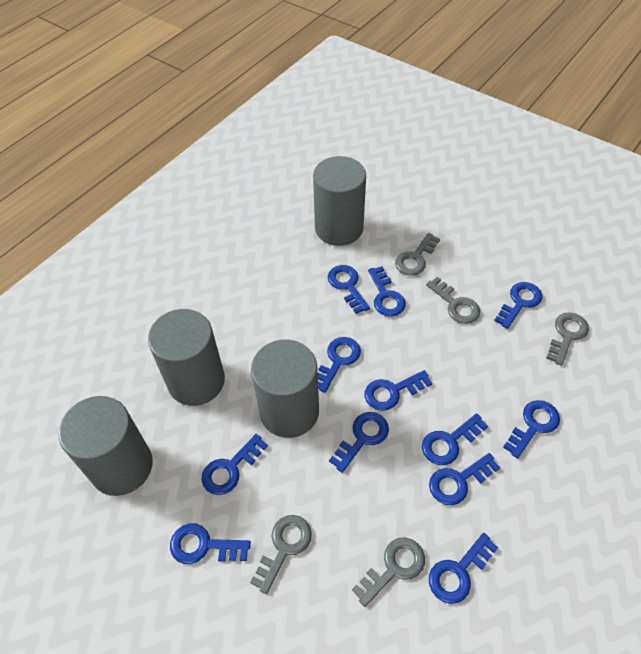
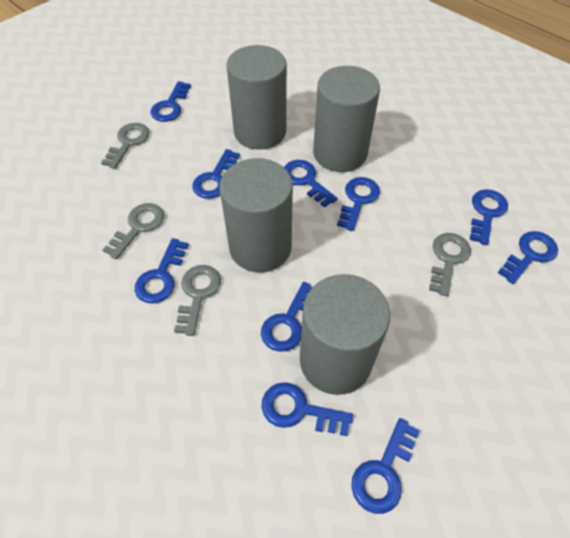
blue key: [170,523,251,564] [201,434,268,495] [318,337,361,393] [328,265,370,314] [329,412,389,473] [365,370,432,411] [368,266,406,317] [422,413,488,465] [429,453,500,505] [429,533,498,604] [494,282,542,329] [503,400,560,459] = 12 -> [135,238,189,303] [151,81,191,122] [192,149,240,199] [261,282,312,352] [262,382,353,436] [284,160,338,208] [337,177,380,231] [351,418,420,514] [470,189,508,245] [498,231,558,284] = 10
grey key: [250,515,312,594] [352,537,425,607] [395,233,440,276] [426,277,480,324] [546,312,589,366] = 5 -> [101,123,150,169] [103,203,164,259] [174,265,221,336] [429,233,471,296] = 4

